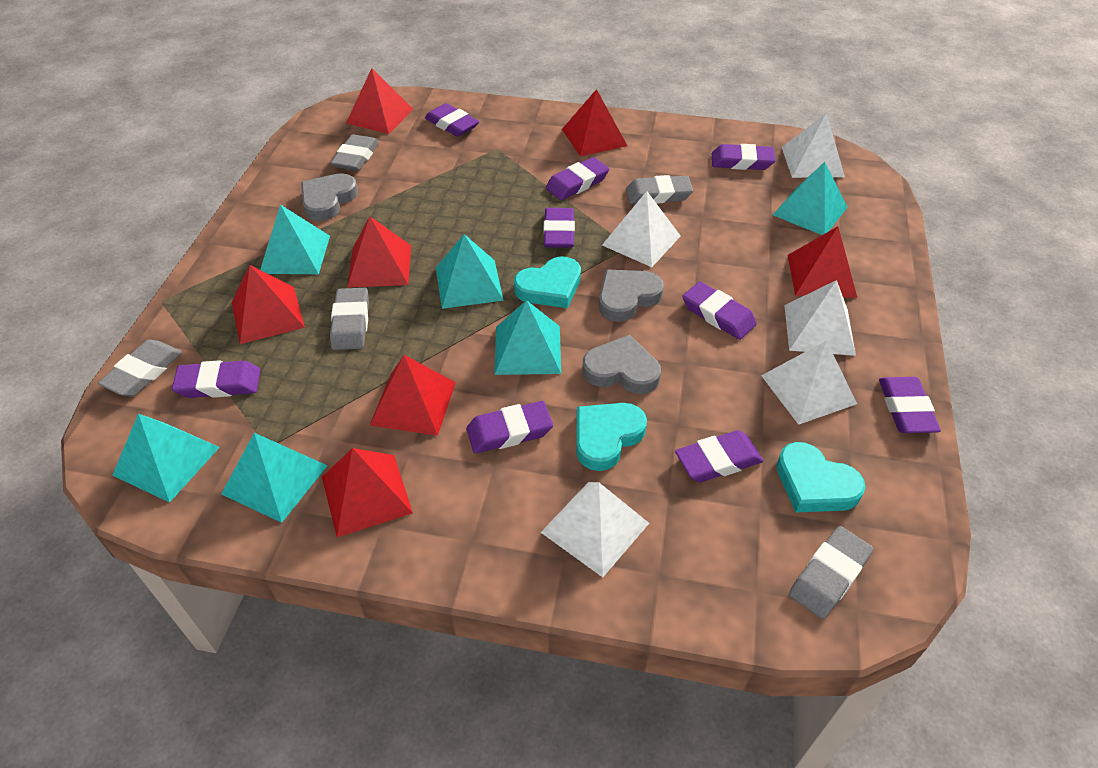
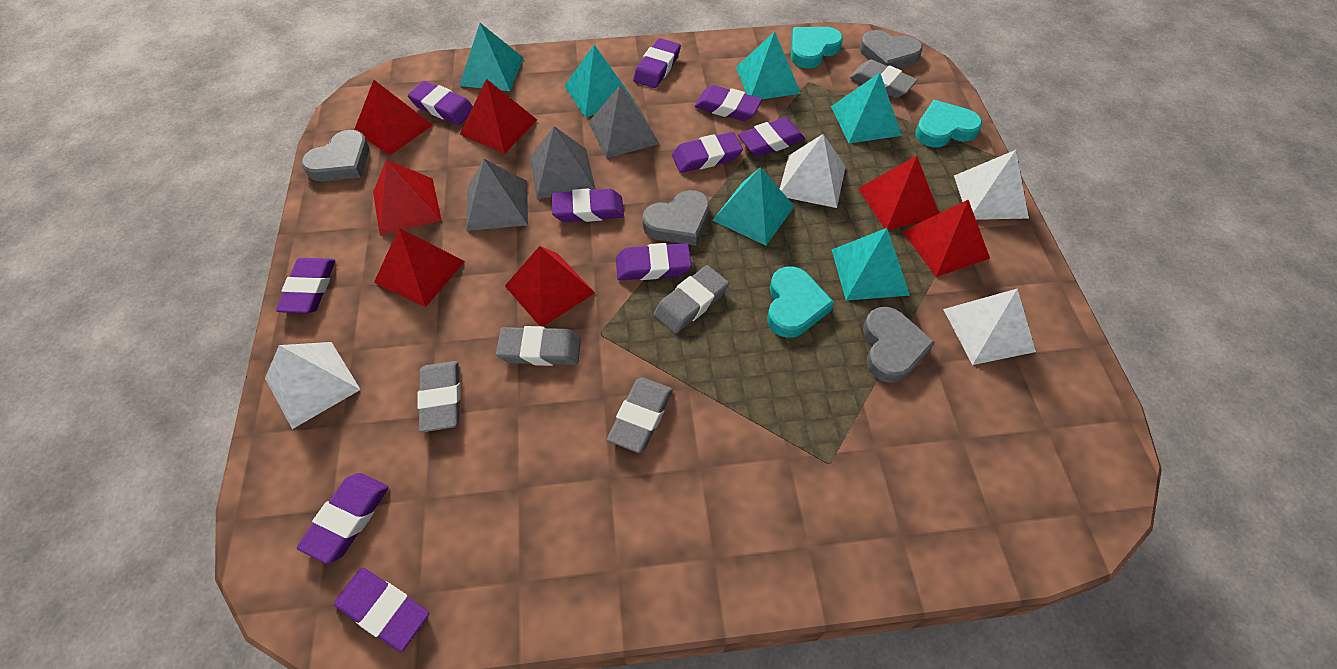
grey heart: [301,173,358,221] [582,335,661,394] [599,270,664,322] = 3 -> [301,130,369,181] [642,190,710,246] [860,30,923,69] [863,307,935,383] = 4
grey pyramid: none = 0 -> [466,159,528,231] [530,126,596,199] [588,85,659,159] = 3
purple eraser: [172,361,260,398] [425,103,479,137] [466,401,553,453] [543,208,575,248] [546,157,609,200] [675,430,763,482] [683,282,757,340] [712,144,776,170] [879,377,941,433] = 9 -> [276,258,335,313] [297,473,389,564] [334,568,429,652] [408,81,473,125] [551,188,624,222] [616,243,692,280] [633,38,681,88] [672,132,743,173] [695,85,762,121] [738,117,805,157] = 10
white pyramid: [541,482,649,577] [602,191,681,267] [761,340,857,425] [782,113,845,178] [784,280,856,356] = 5 -> [265,342,361,429] [780,134,846,208] [943,288,1036,365] [954,150,1029,220] = 4

